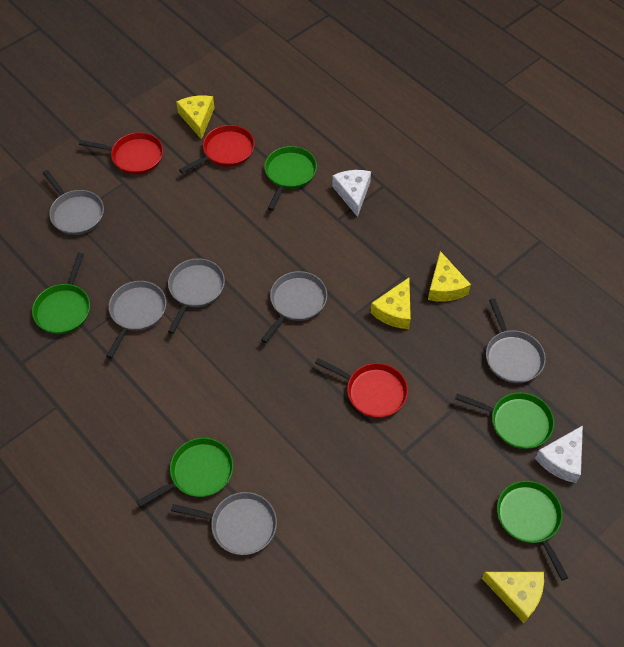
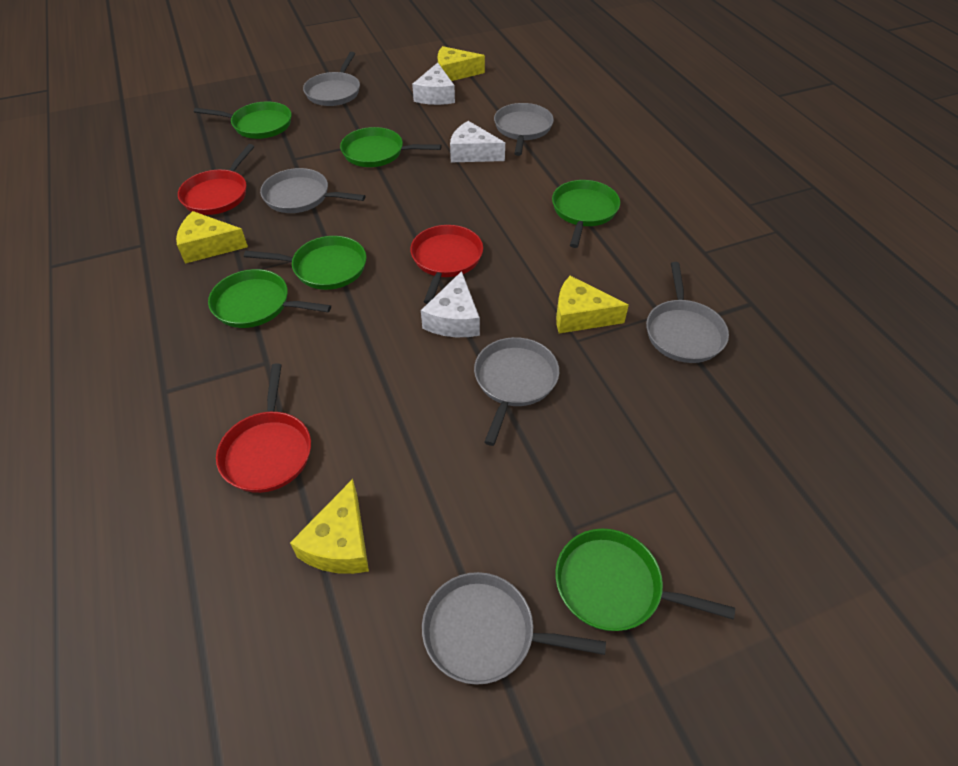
green pan: [32,253,90,334] [136,438,233,507] [264,146,317,210] [455,392,554,449] [497,481,568,580] = 5 -> [194,102,292,139] [208,269,331,328] [244,236,366,290] [340,127,442,167] [552,180,620,248] [556,529,735,631] = 6
white cheese: [332,170,371,217] [535,425,583,483] = 2 -> [412,63,455,105] [421,271,480,337] [450,121,505,162] = 3

